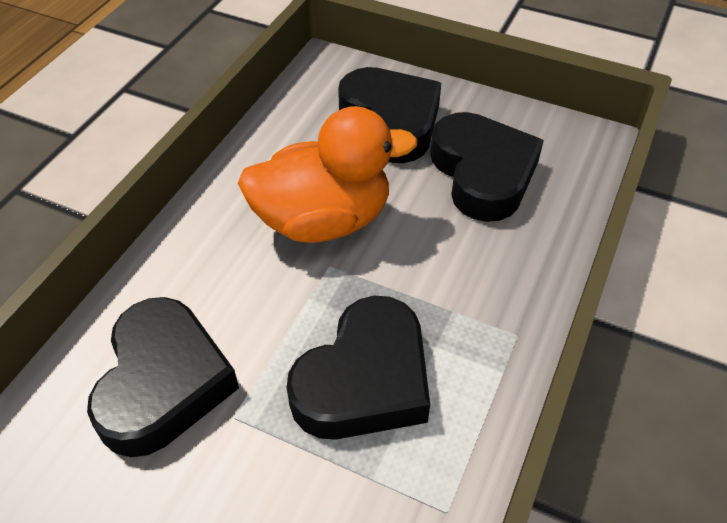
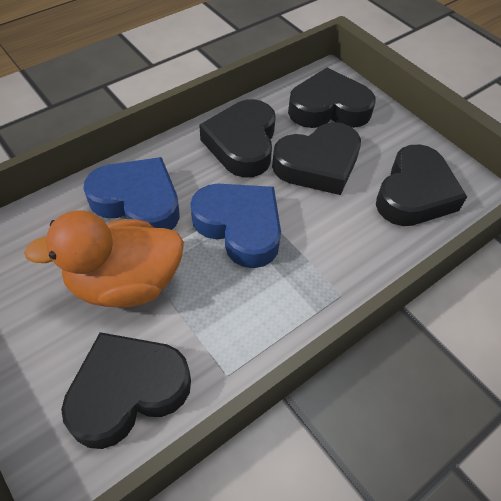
black heart: [87,297,239,457] [287,296,430,440] [338,67,441,163] [430,112,544,222] = 4 -> [61,332,191,449] [199,99,276,178] [272,122,361,195] [288,68,376,128] [376,145,467,226] = 5
blue heart: none = 0 -> [83,157,180,230] [190,184,281,268] = 2

